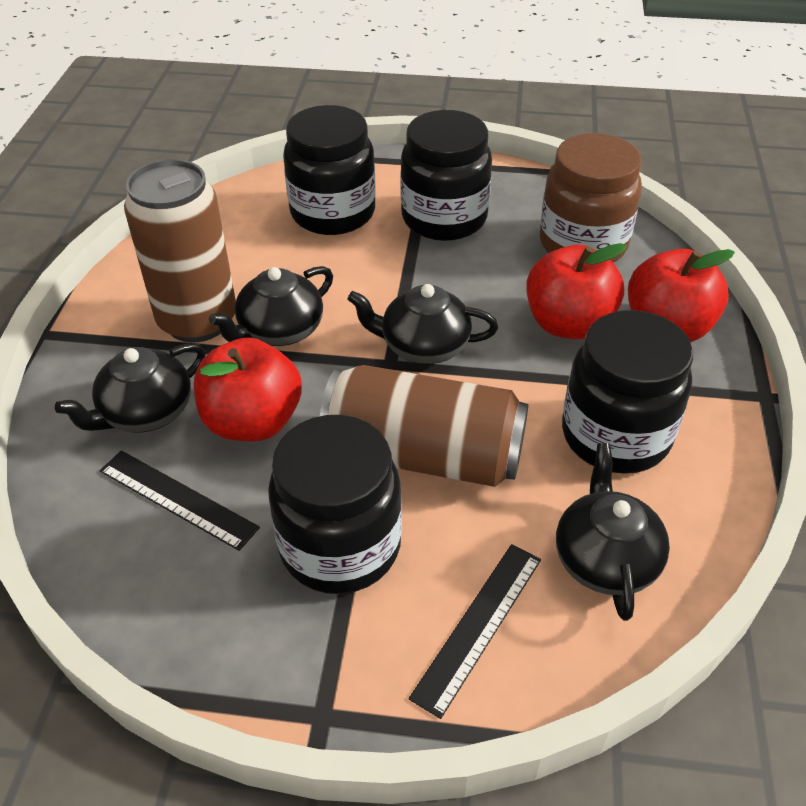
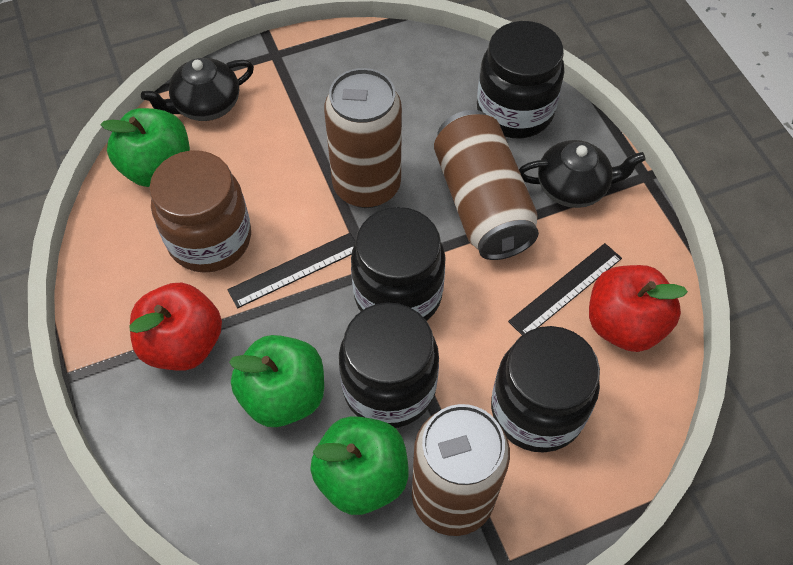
black teapot: [55,343,206,433] [209,266,333,346] [347,284,498,364] [556,443,670,621] = 4 -> [141,58,254,121] [519,140,646,208] = 2
brown can: [124,159,236,342] [320,365,528,487] = 2 -> [324,68,402,208] [412,404,510,536] [434,110,539,260] = 3
green apple: none = 0 -> [100,108,190,187] [229,335,324,427] [310,416,408,515] = 3
red apple: [194,337,302,441] [526,243,626,339] [628,249,735,342] = 3 -> [130,283,222,371] [589,265,688,352] = 2

